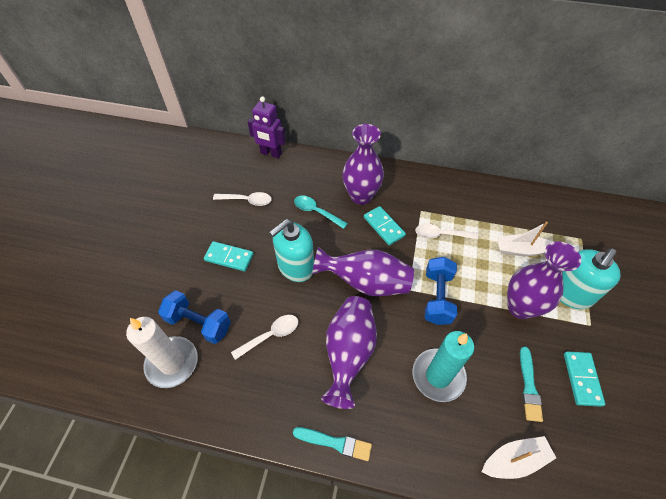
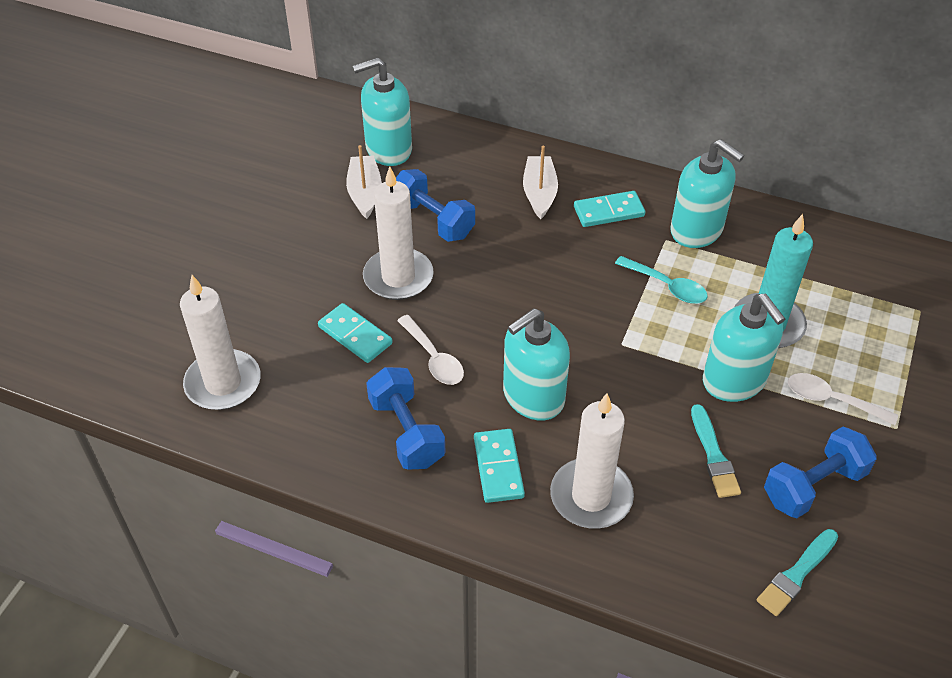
blue dumbbell: [158,291,231,344] [425,257,457,325] = 2 -> [366,367,446,470] [396,169,475,242] [764,427,877,518] = 3
purple robot: [247,96,286,158] = 1 -> none = 0
purple vase: [312,246,414,296] [321,296,377,409] [342,124,384,205] [507,241,581,319] = 4 -> none = 0
turquoise soap dispenser: [269,219,314,282] [560,248,621,309] = 2 -> [353,57,412,166] [503,308,570,421] [670,139,745,248] [703,294,785,402] = 4
white candle: [126,317,198,388] = 1 -> [180,275,261,410] [363,166,434,300] [550,393,634,529] = 3
white spoon: [213,192,272,206] [231,315,298,360] [415,224,478,239] = 3 -> [397,315,464,385] [788,373,898,425] = 2

